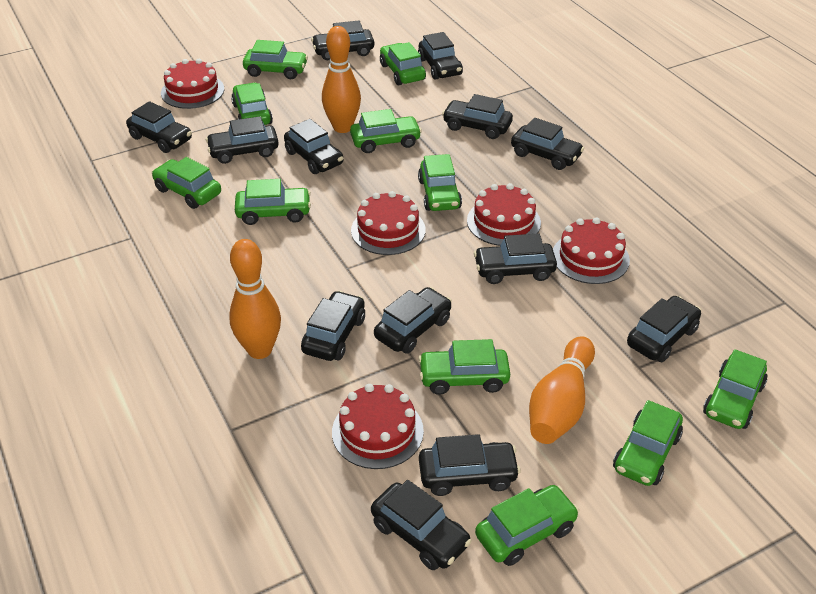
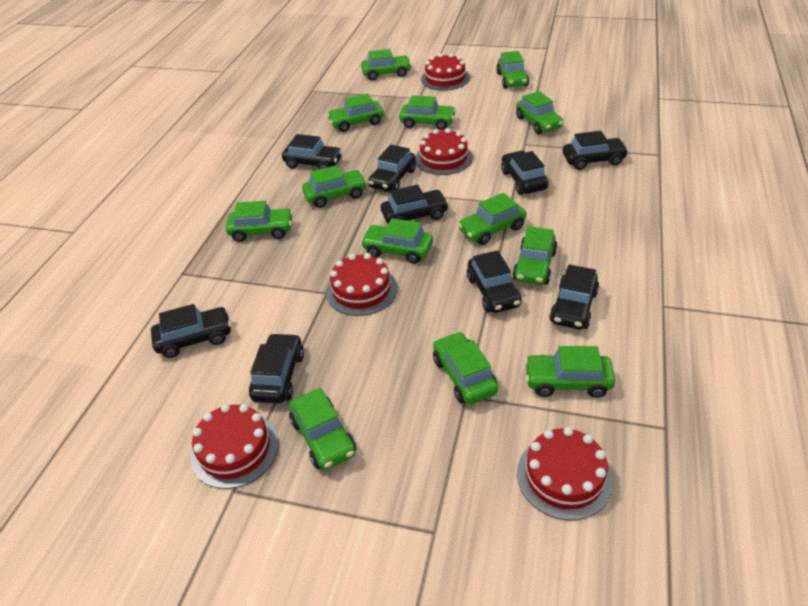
black car: [126,101,192,153] [206,116,279,164] [284,119,344,174] [301,291,365,361] [311,20,374,60] [371,480,472,570] [374,287,452,354] [418,32,463,80] [419,434,521,496] [442,94,513,139] [474,233,557,284] [511,118,584,170] [627,296,701,362] = 13 -> [151,304,231,358] [249,333,304,403] [282,134,343,169] [368,145,416,192] [381,185,449,224] [467,250,521,313] [501,151,548,195] [549,264,599,329] [563,131,629,170] = 9
green car: [152,157,221,209] [231,83,273,125] [235,179,311,225] [243,40,308,79] [350,109,422,153] [380,42,426,85] [418,154,462,211] [418,339,510,395] [475,485,579,566] [613,400,683,486] [703,349,767,429] = 11 -> [225,201,293,242] [289,388,356,470] [302,165,367,208] [327,93,384,132] [361,49,411,80] [361,218,433,264] [399,95,456,130] [433,331,498,404] [458,193,526,245] [496,51,529,89] [512,226,558,285] [516,91,564,134] [524,346,615,398] = 13
orange bowling pin: [229,239,281,359] [322,26,361,133] [529,336,595,444] = 3 -> none = 0

